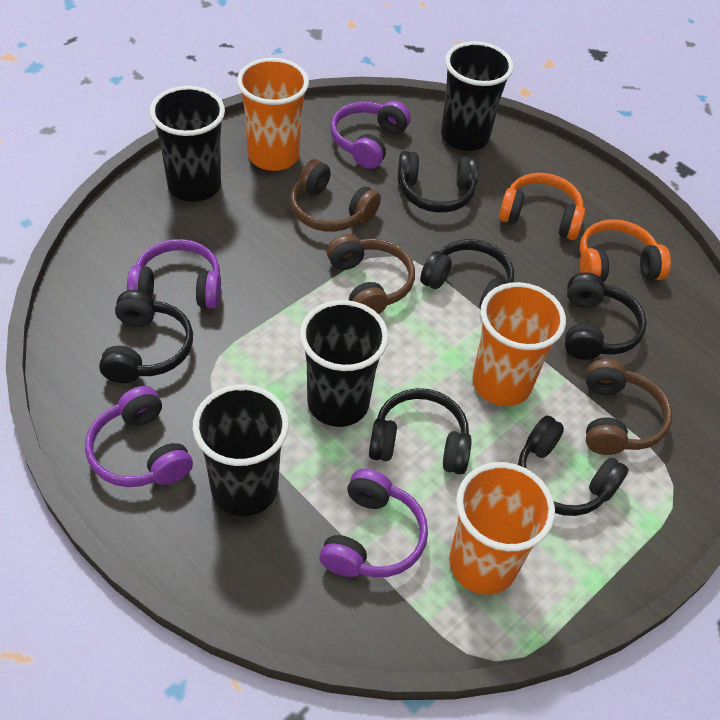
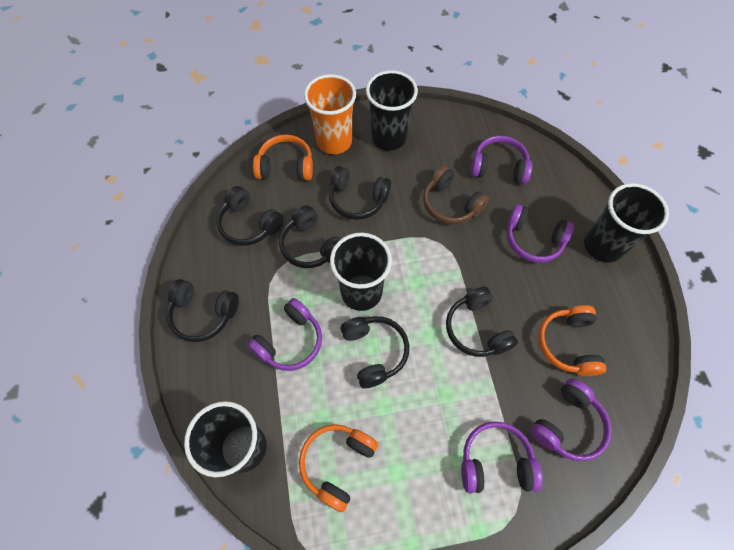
brown headphones: [290,159,381,232] [327,234,415,314] [586,359,673,455] = 3 -> [423,165,489,224] = 1
orange cup: [237,58,309,171] [449,462,555,595] [472,282,566,406] = 3 -> [304,74,356,154] = 1
orange headphones: [499,173,585,240] [579,219,671,282] = 2 -> [253,135,313,181] [299,424,378,512] [538,305,606,376] = 3
purple headphones: [85,386,193,487] [127,239,221,309] [319,468,428,577] [330,101,411,169] = 4 -> [247,298,322,371] [461,421,543,493] [471,136,532,184] [507,204,574,263] [530,378,612,461] = 5

